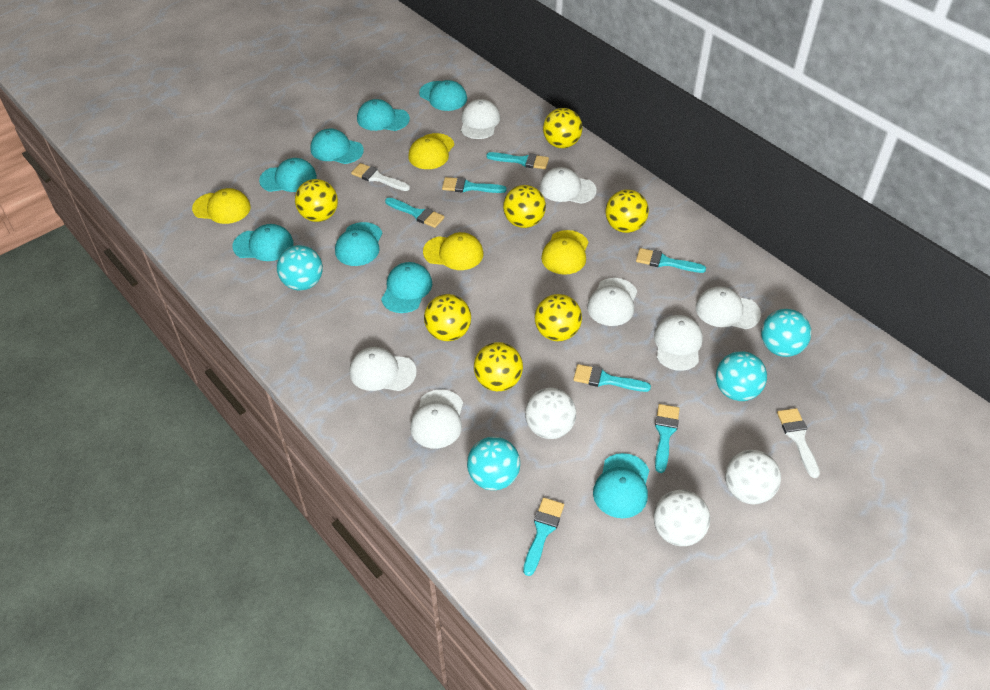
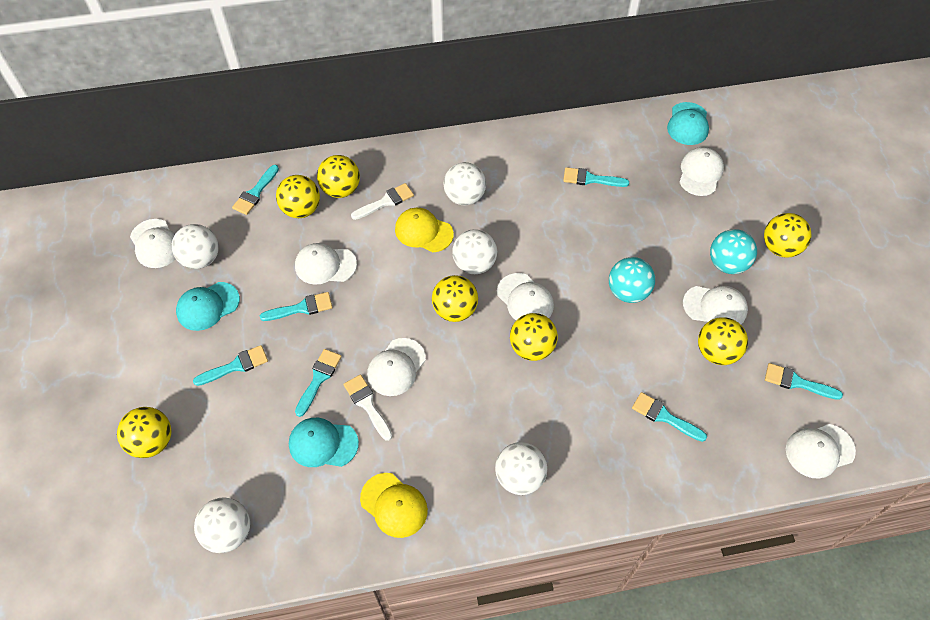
turquoise ball: [277,245,323,290] [467,437,520,490] [716,351,767,401] [761,309,811,357] = 4 -> [609,257,655,303] [710,229,757,274] = 2
turquoise cap: [232,224,294,261] [259,158,317,192] [310,129,364,164] [335,222,382,266] [357,99,410,131] [381,262,432,313] [419,80,467,111] [593,453,649,518] = 8 -> [176,282,240,331] [289,418,359,467] [667,102,709,145] = 3
white ball: [525,388,576,439] [653,490,710,546] [725,450,781,505] = 3 -> [172,224,219,269] [194,497,250,553] [443,162,486,206] [452,229,497,274] [495,442,547,495] = 5
yellow cap: [192,188,251,224] [408,133,454,169] [423,232,484,270] [541,230,589,275] = 4 -> [360,473,428,538] [395,208,454,252] = 2

